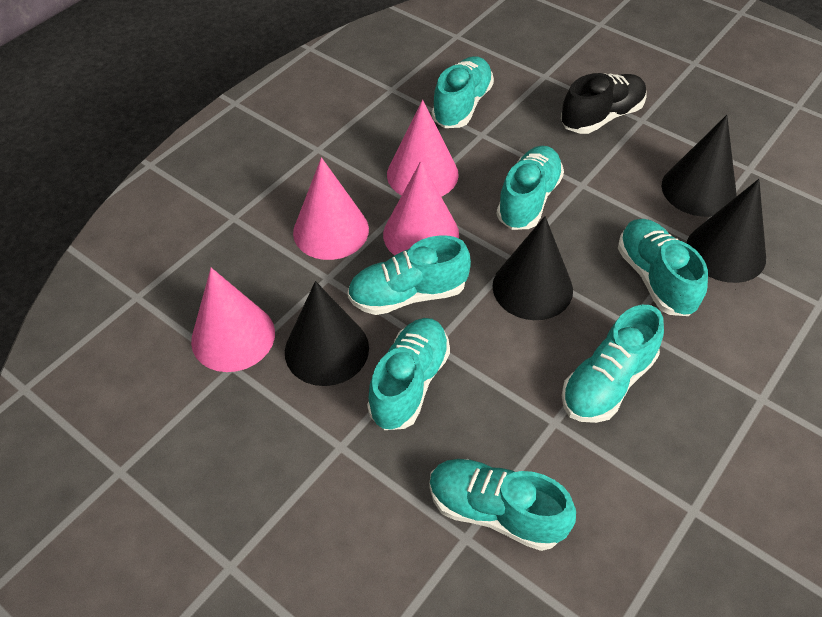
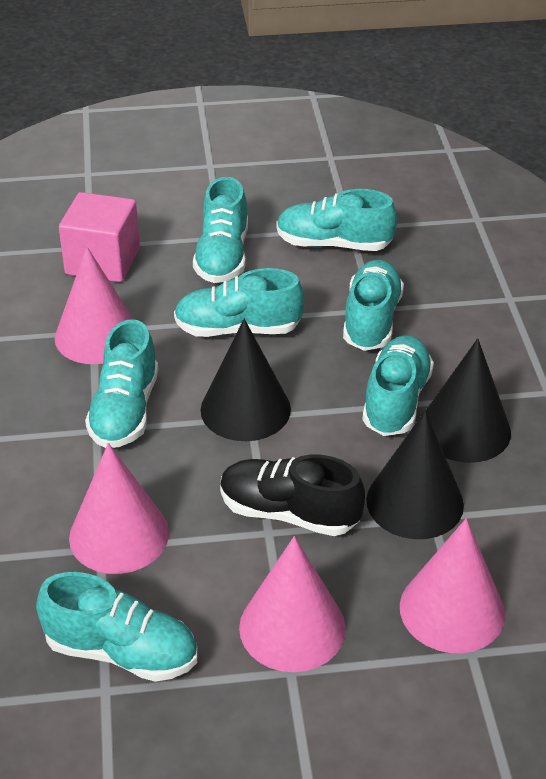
black cone: [285,281,369,386] [492,216,573,320] [661,115,736,217] [687,179,766,283] = 4 -> [200,319,291,441] [366,411,464,539] [425,338,511,463] = 3
pink cube: none = 0 -> [59,192,140,282] = 1

